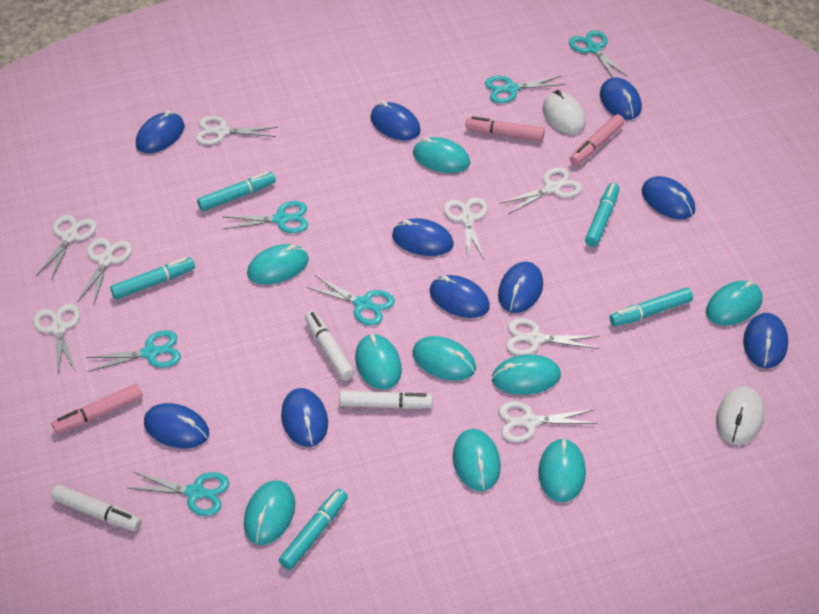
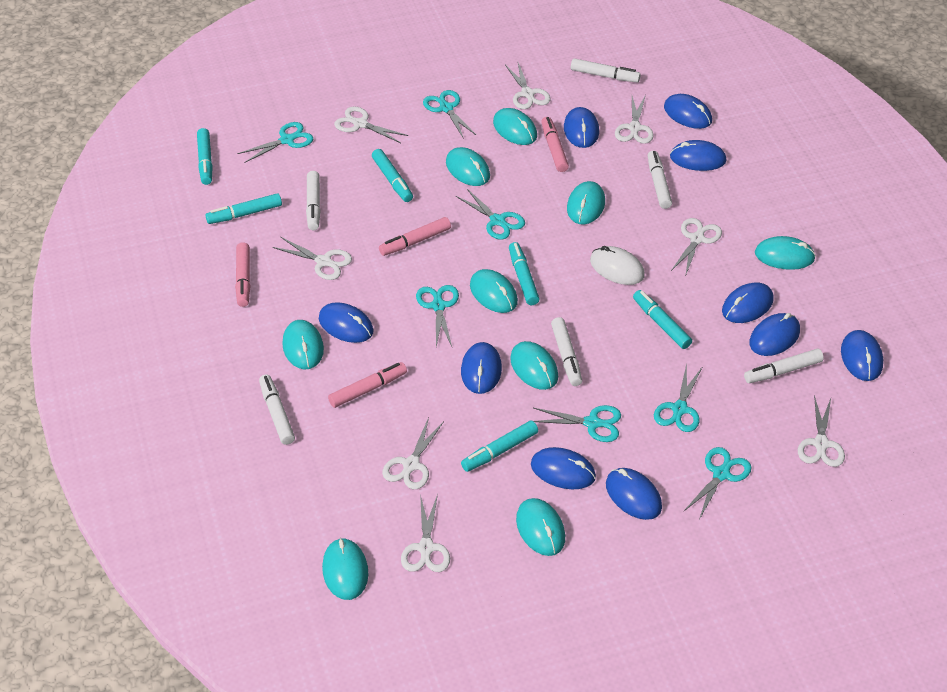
pink marker: [52,384,143,434] [466,116,545,141] [570,114,624,166] = 3 -> [235,242,251,307] [328,362,407,408] [379,217,451,256] [541,117,569,172] = 4
turquoise marker: [110,257,195,299] [197,172,276,211] [279,489,348,570] [585,183,620,247] [610,287,693,326] = 5 -> [197,128,213,185] [205,193,282,224] [372,149,413,202] [461,420,538,472] [509,242,540,305] [633,290,692,349] = 6
turquoise scissors: [86,330,181,372] [127,472,229,516] [222,201,308,233] [306,275,395,326] [485,76,566,103] [569,30,628,78] = 6 -> [238,122,313,163] [416,285,459,346] [423,90,476,139] [456,189,525,240] [534,405,621,442] [654,364,703,432] [684,447,752,520] = 7
white marker: [51,485,142,531] [305,311,355,381] [339,391,433,409] = 3 -> [259,374,295,445] [306,171,321,230] [551,317,582,386] [571,58,641,82] [648,151,672,209] [744,348,824,383] = 6
white mouse: [543,90,586,134] [716,386,764,445] = 2 -> [590,246,645,285] = 1

